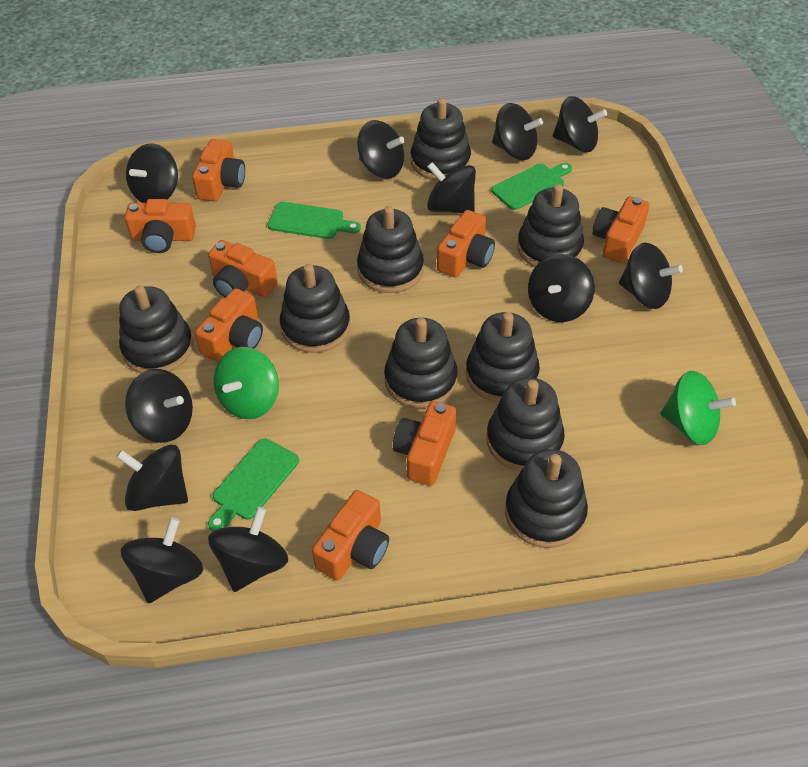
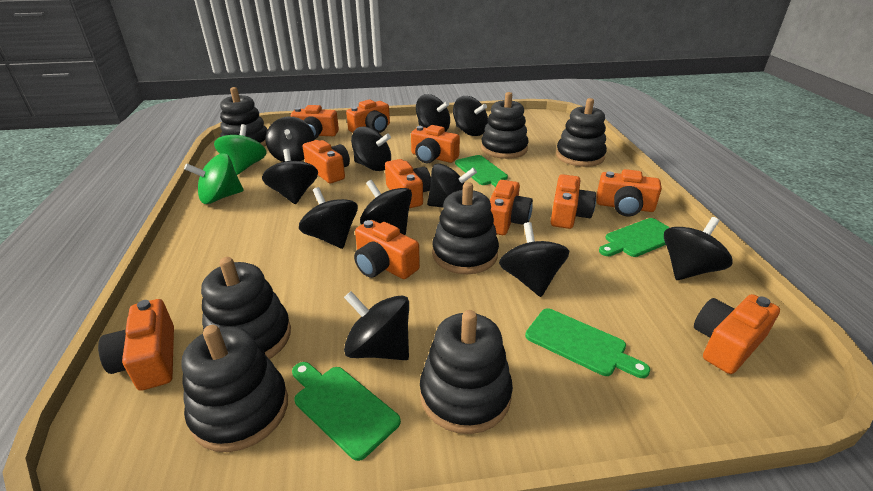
black stacking toy: [119,286,193,373] [280,264,350,353] [357,206,424,293] [384,318,458,408] [411,98,471,181] [466,312,540,403] [486,378,565,471] [505,449,588,548] [517,184,584,267] = 9 -> [181,325,288,452] [201,257,291,359] [220,87,268,147] [420,310,513,434] [432,182,499,274] [481,92,529,159] [556,98,607,167] = 7
green cutting board: [208,438,299,531] [268,202,361,239] [491,163,572,210] = 3 -> [292,362,401,461] [455,155,508,187] [525,308,650,378] [599,218,670,257] = 4
orange camera: [125,199,196,253] [192,139,245,201] [195,288,263,362] [208,240,278,297] [312,490,389,581] [393,401,456,486] [437,210,495,277] [592,196,649,263] = 8 -> [98,299,174,391] [291,105,339,139] [303,140,350,183] [346,100,390,133] [354,220,420,279] [385,159,431,208] [411,125,460,163] [490,180,533,235] [551,174,596,229] [596,169,662,216] [694,294,780,374] = 11

